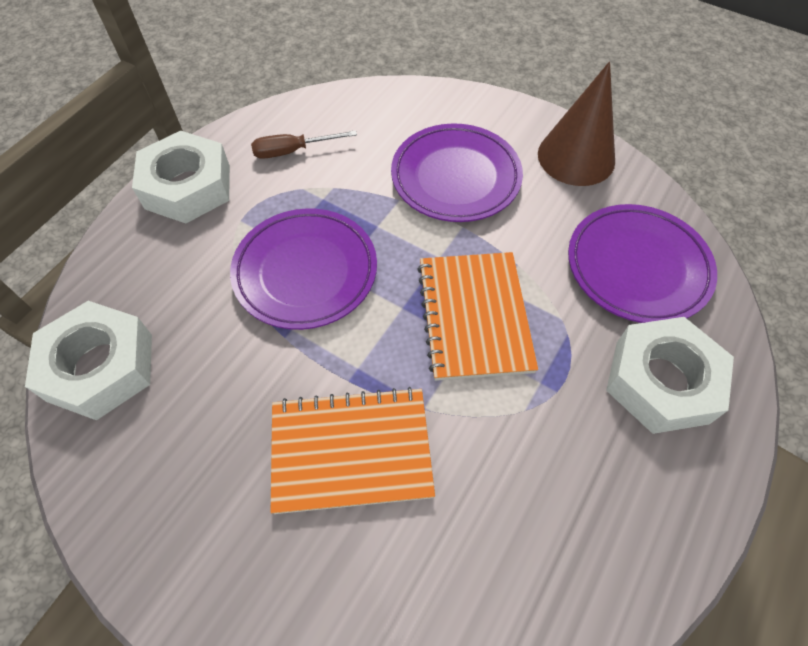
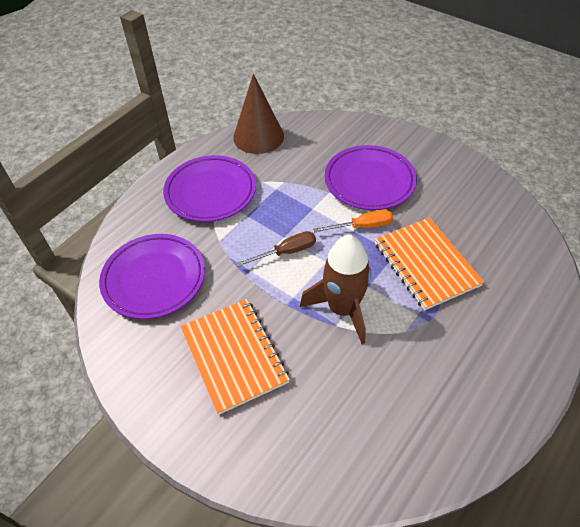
brown rocket: none = 0 -> [300,235,371,344] = 1
orange screwdriver: none = 0 -> [313,209,393,233] = 1
white nut: [25,301,152,420] [132,131,230,224] [606,317,734,434] = 3 -> none = 0

